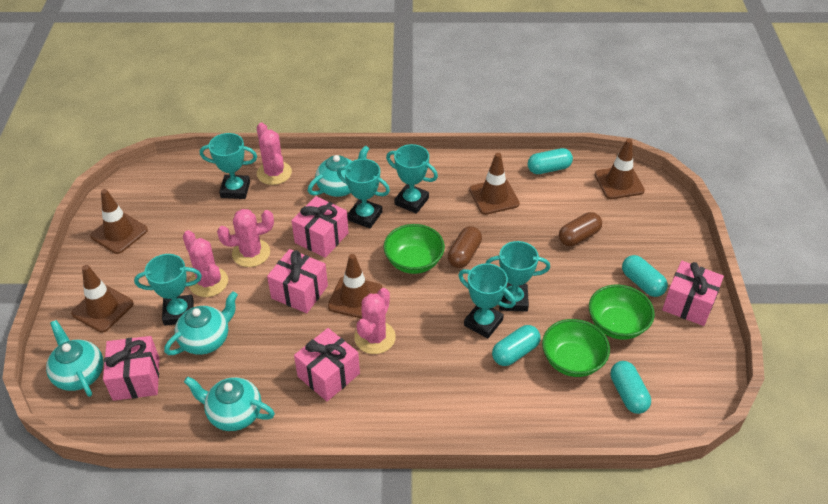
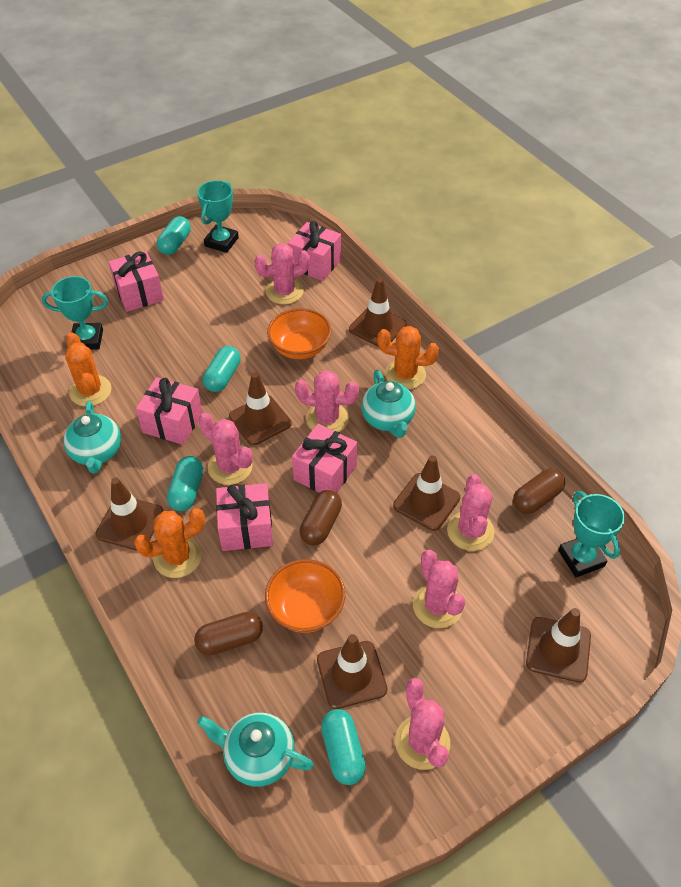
brown capsule: [448,226,482,268] [559,212,602,246] = 2 -> [194,612,263,656] [299,490,342,546] [513,469,565,514] = 3
brown traffic cone: [71,265,134,332] [90,189,148,254] [328,254,383,319] [469,153,520,215] [595,139,645,199] = 5 -> [96,477,163,551] [229,372,292,445] [317,634,387,709] [349,278,407,347] [393,455,460,531] [526,608,591,683] = 6
green bowl: [383,224,445,274] [542,319,610,377] [589,284,655,340] = 3 -> none = 0
orange bowl: none = 0 -> [265,559,345,633] [267,308,331,359] = 2
orange cactus: none = 0 -> [65,332,112,406] [134,508,205,578] [377,326,439,389] = 3
pink cactus: [183,230,228,297] [217,209,274,267] [257,123,292,185] [354,288,396,354] = 4 -> [198,413,253,485] [254,243,310,304] [295,370,359,432] [395,678,450,770] [413,550,465,628] [447,474,494,551] = 6
turquoise teapot: [46,320,103,397] [164,291,238,355] [184,377,275,431] [308,145,370,197] = 4 -> [63,401,121,474] [197,712,314,787] [361,370,416,438] = 3
turquoise trophy: [134,254,202,326] [200,133,257,199] [337,159,390,228] [386,144,438,214] [458,263,516,339] [486,241,550,312] = 6 -> [42,276,108,350] [197,180,239,253] [558,491,625,578] = 3

